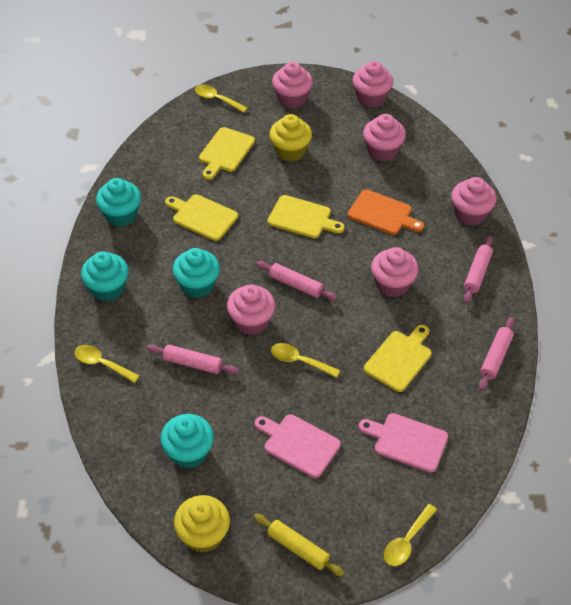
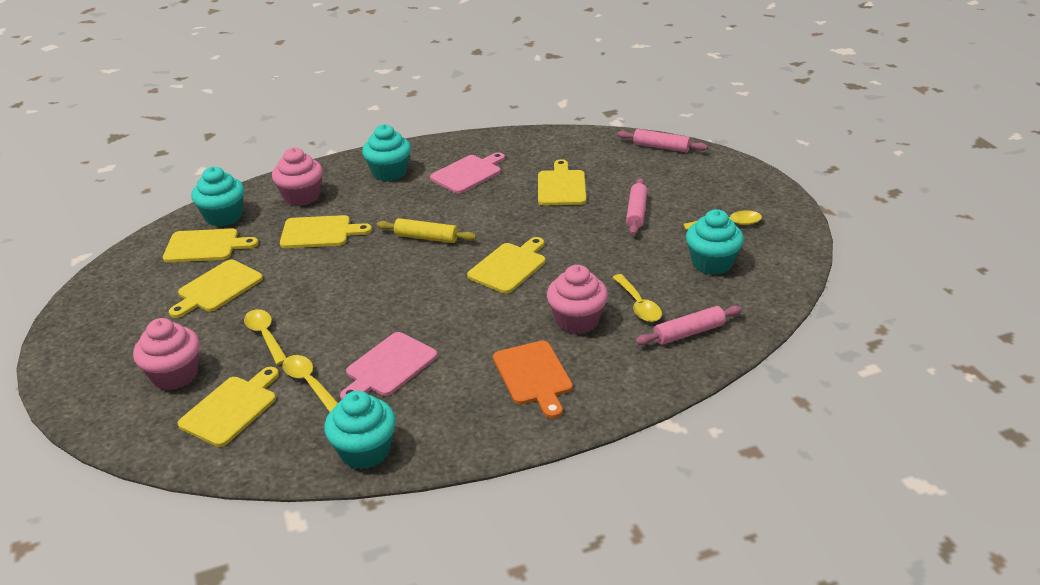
pink cupcake: [227,284,275,335] [272,62,313,108] [352,61,393,107] [363,114,406,161] [371,247,419,297] [451,177,497,226] = 6 -> [133,318,200,390] [272,148,323,206] [547,265,608,334] = 3
pink rolling pin: [147,344,239,374] [256,261,337,300] [463,236,493,303] [479,317,515,390] = 4 -> [617,129,708,152] [626,178,648,235] [635,306,742,345] = 3
yellow cupcake: [174,495,230,553] [269,114,312,162] = 2 -> none = 0
yellow cutting board: [165,194,238,241] [199,127,255,180] [268,195,345,238] [364,325,432,392] = 4 -> [163,228,258,263] [169,259,263,318] [178,367,279,447] [280,215,372,248] [467,237,545,294] [538,159,586,205] = 6

